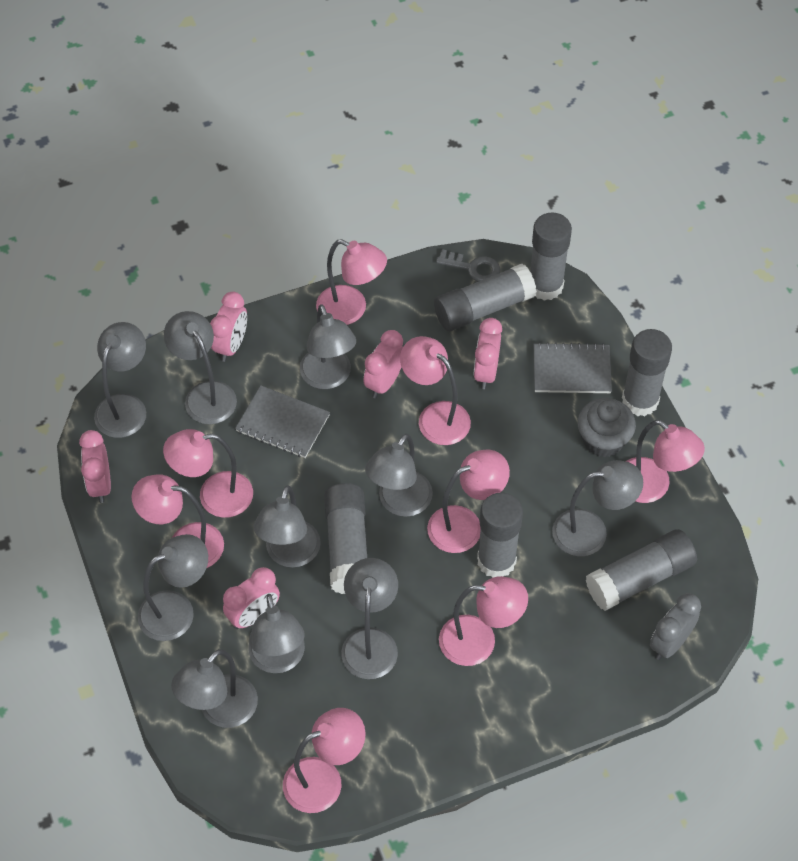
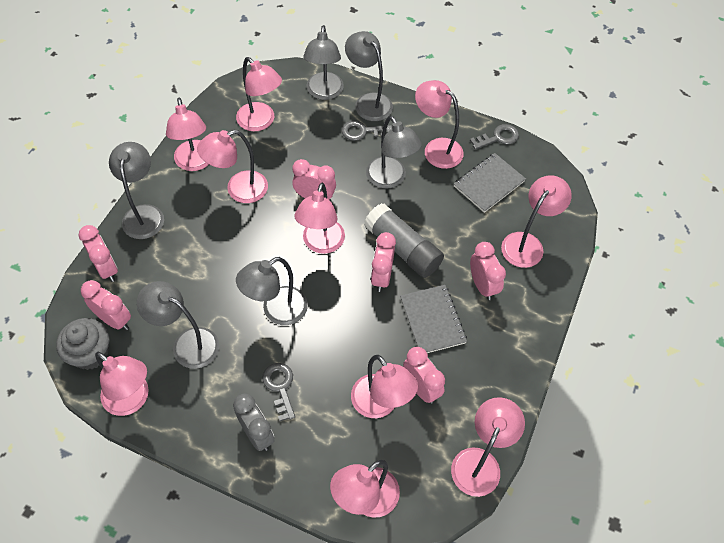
grey glue stick: [324,483,367,594] [434,264,537,331] [477,492,523,577] [530,212,572,301] [586,529,697,611] [622,329,672,416] = 6 -> [364,203,444,278] = 1
grey key: [436,249,500,282] = 1 -> [262,363,295,421] [342,120,392,141] [470,124,519,150] = 3
grey lamp: [94,322,146,438] [138,534,208,641] [164,311,237,424] [171,649,258,728] [248,594,305,673] [254,485,321,568] [300,304,356,389] [341,558,398,679] [365,434,433,517] [552,460,643,556] = 10 -> [109,142,164,239] [137,281,219,369] [236,257,308,325] [303,25,344,100] [345,31,393,121] [366,116,422,189] = 6
pink clock: [79,430,111,503] [210,292,247,362] [223,567,280,629] [363,330,403,398] [474,318,502,389] = 5 -> [79,225,118,282] [81,280,131,330] [292,159,336,201] [371,232,396,292] [403,347,445,404] [470,242,506,300] = 6
pink lamp: [131,474,224,568] [163,429,253,518] [283,708,365,813] [316,239,387,325] [400,336,471,445] [427,449,510,553] [439,576,528,666] [626,420,705,503] = 8 -> [95,352,149,416] [166,98,209,171] [197,130,268,203] [236,57,282,131] [294,183,345,254] [330,460,400,518] [351,355,418,418] [415,80,464,169] [451,397,525,497] [501,176,572,268] = 10

